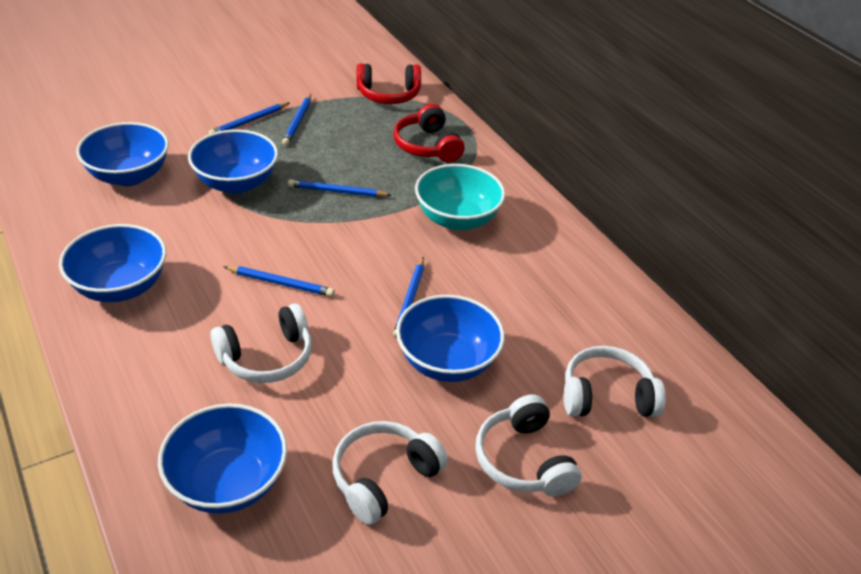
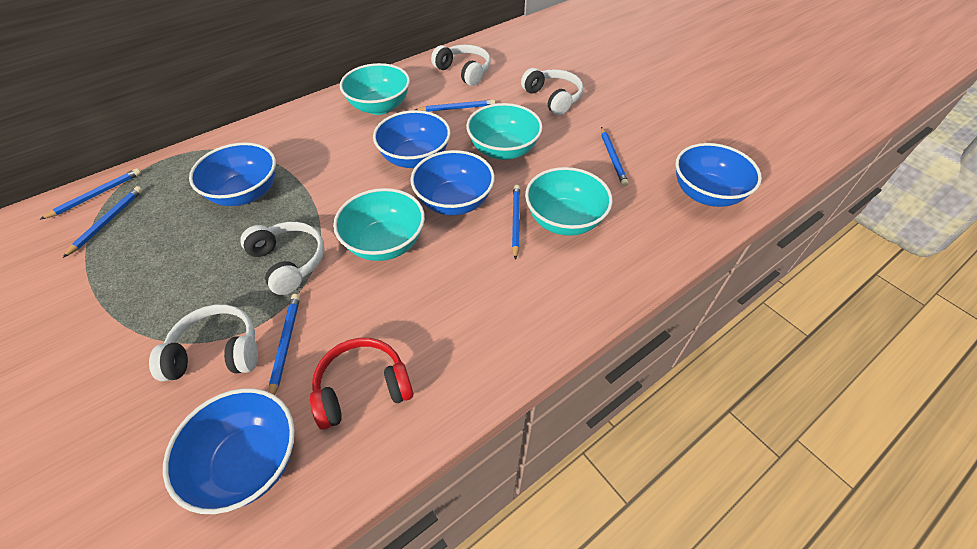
blue pencil: [209,103,289,134] [223,266,335,297] [282,94,311,146] [288,179,391,197] [393,257,424,338] = 5 -> [40,168,141,220] [63,186,143,258] [269,294,300,395] [415,99,495,112] [512,185,520,260] [601,127,628,186] = 6
red headphones: [357,63,421,104] [393,104,464,162] = 2 -> [310,338,414,430] = 1
turquoise bowl: [415,164,505,230] = 1 -> [333,188,425,261] [340,63,410,115] [466,103,543,160] [525,167,613,236] = 4

